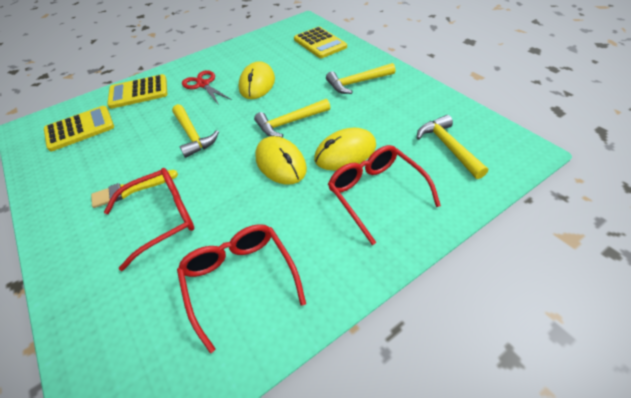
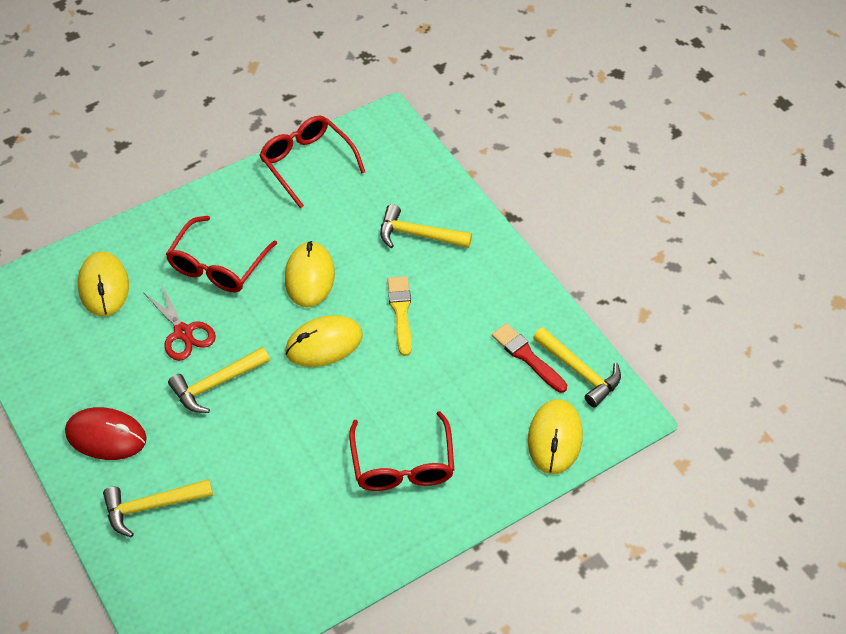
red brush: none = 0 -> [492,323,567,393] = 1
red mouse: none = 0 -> [65,407,147,460] = 1
yellow calculator: [44,106,114,151] [107,74,167,109] [294,27,347,58] = 3 -> none = 0
yellow mouse: [239,61,275,99] [255,136,307,185] [314,128,376,171] = 3 -> [78,251,129,317] [285,241,335,307] [285,315,363,367] [528,399,583,474] = 4

